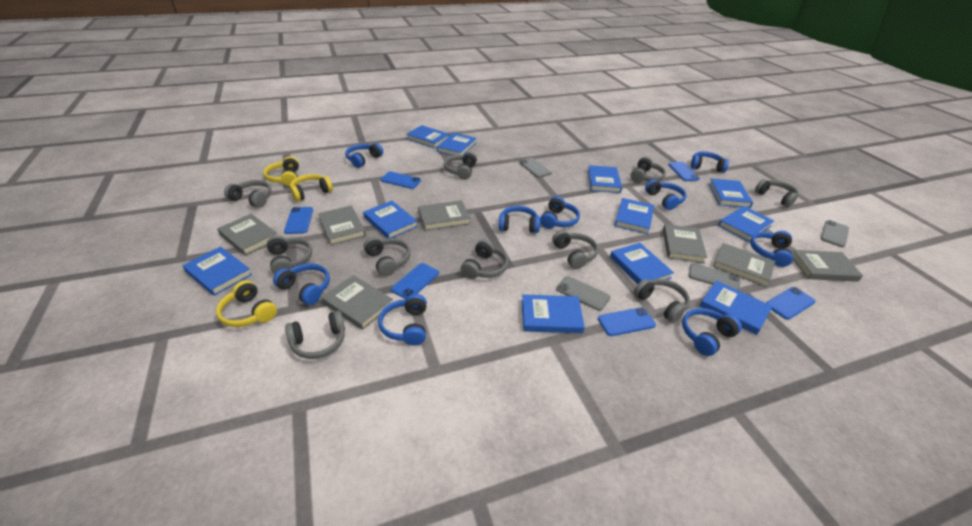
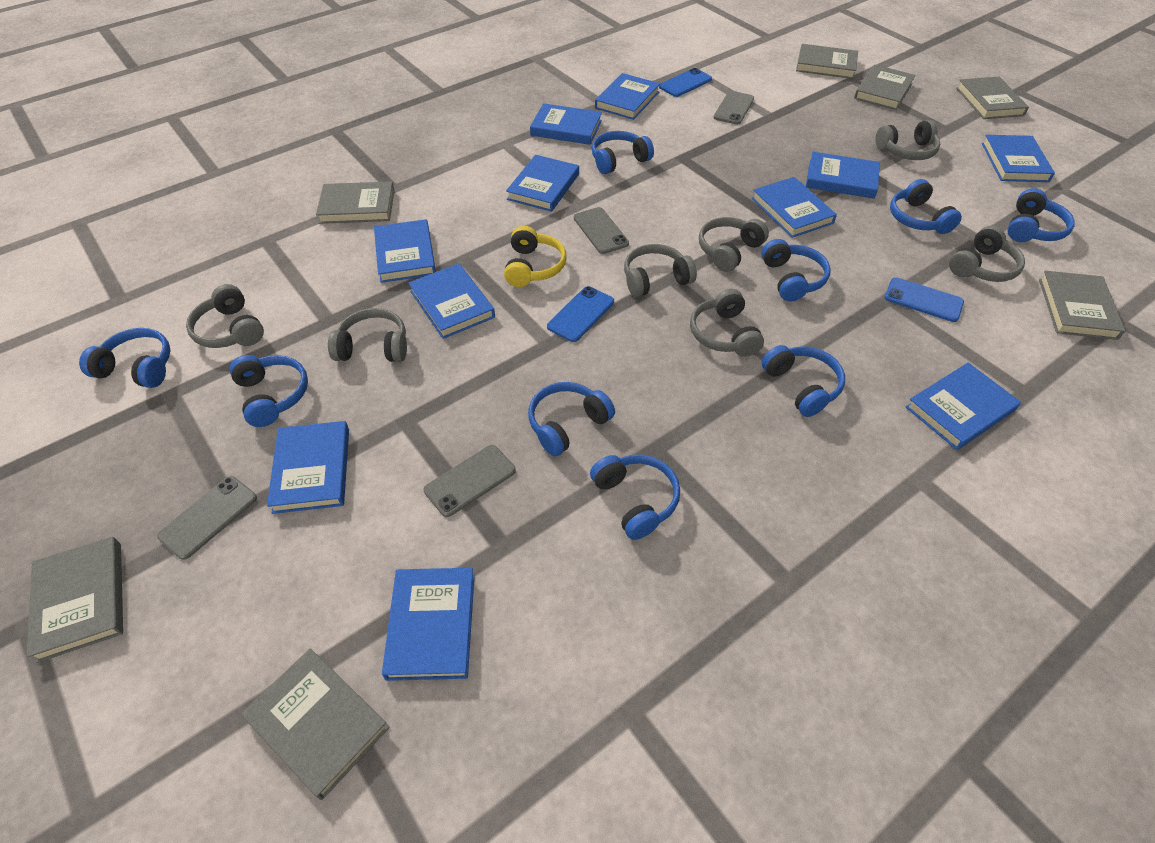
blue phone: [284,207,313,234] [380,171,421,189] [391,263,439,299] [598,307,656,336] [668,162,700,181] [766,287,816,320] = 6 -> [547,286,614,342] [659,68,712,97] [884,277,964,322] = 3
grey headphones: [224,180,271,208] [267,235,312,274] [285,311,345,359] [364,237,411,276] [444,152,477,180] [461,239,508,279] [552,230,598,269] [630,157,666,183] [634,279,690,323] [755,179,799,207] = 10 -> [186,284,264,348] [328,308,407,362] [624,244,697,297] [690,289,764,357] [699,217,769,272] [876,120,940,160] [949,226,1025,282] = 7
yellow headphones: [216,280,277,327] [263,156,299,186] [290,174,333,202] = 3 -> [504,226,567,287] = 1

